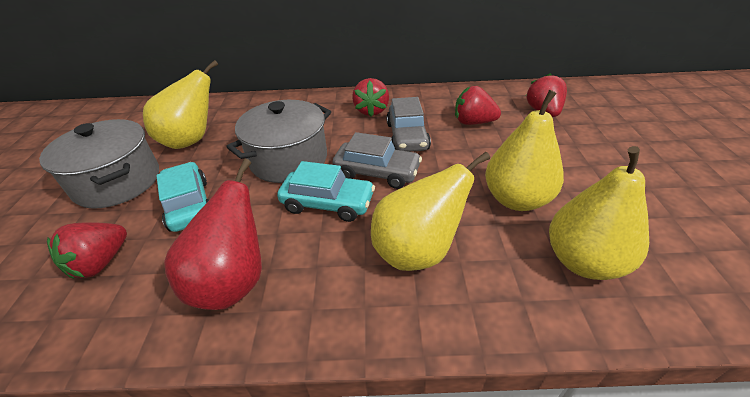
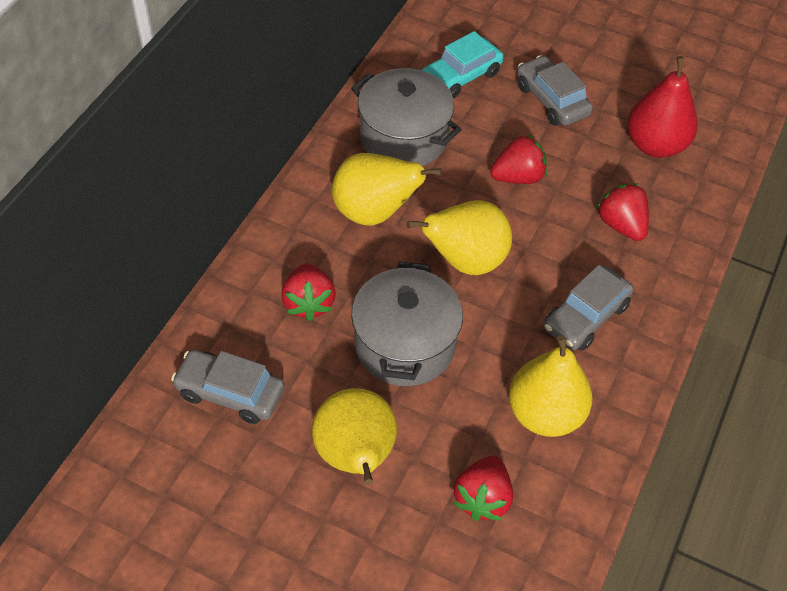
grey car: [332,132,422,189] [386,97,431,152] = 2 -> [171,349,285,424] [517,55,593,126] [544,265,634,351] = 3
turquoise car: [156,162,209,232] [277,161,375,222] = 2 -> [422,31,504,99] = 1

